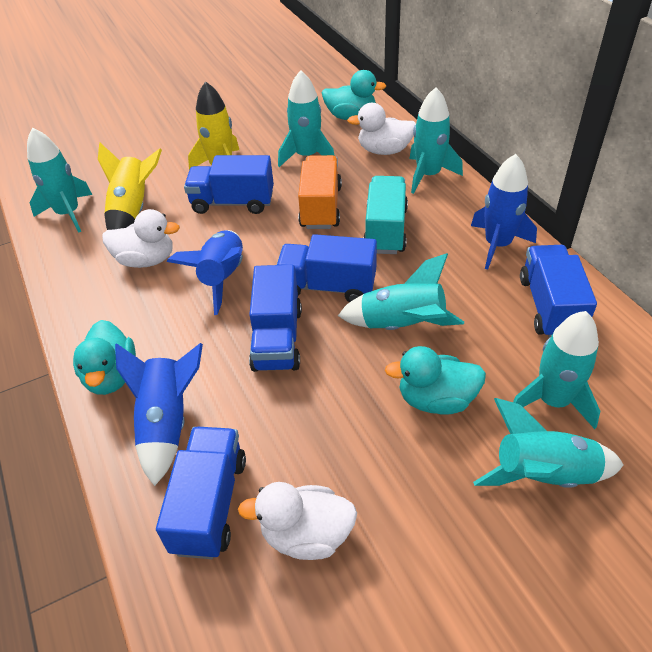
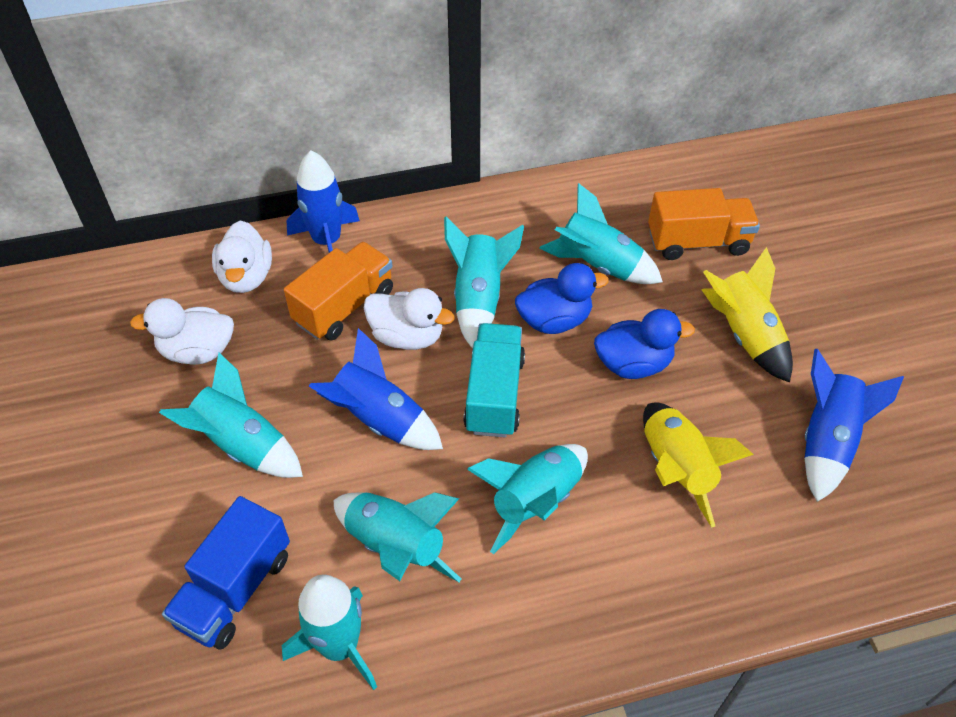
blue duck: none = 0 -> [515,263,609,334] [594,309,695,379] = 2
blue truck: [156,427,246,559] [184,155,274,214] [249,265,302,372] [277,234,377,302] [520,245,597,338] = 5 -> [162,496,290,650] = 1
orange truck: [298,155,342,229] = 1 -> [284,242,393,341] [648,188,760,260] = 2
turquoise duck: [73,320,136,395] [322,70,386,120] [385,346,486,415] = 3 -> none = 0

